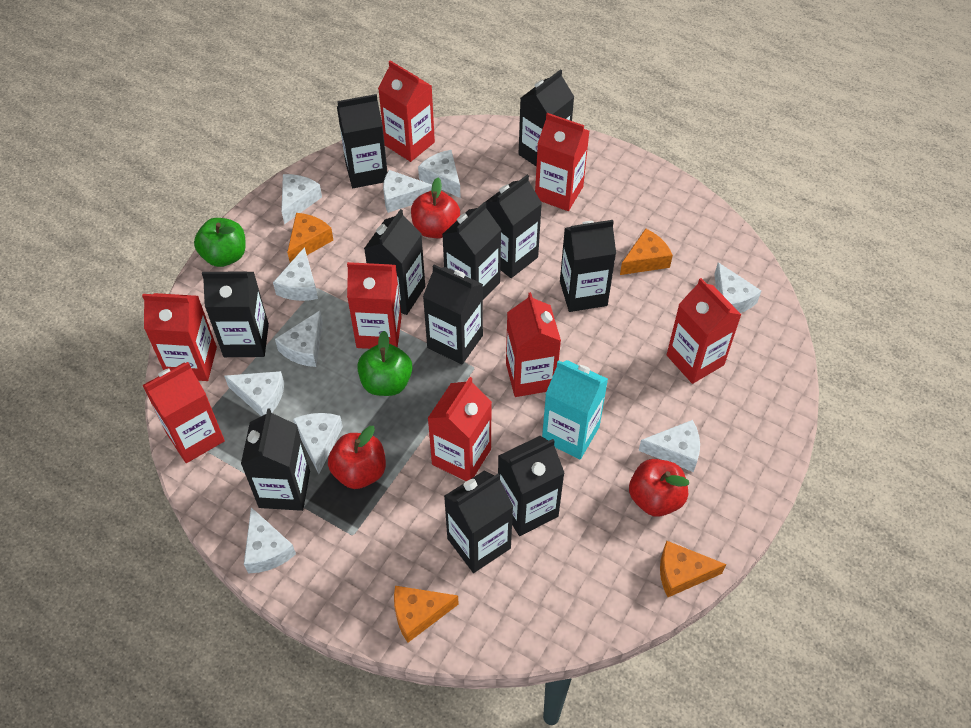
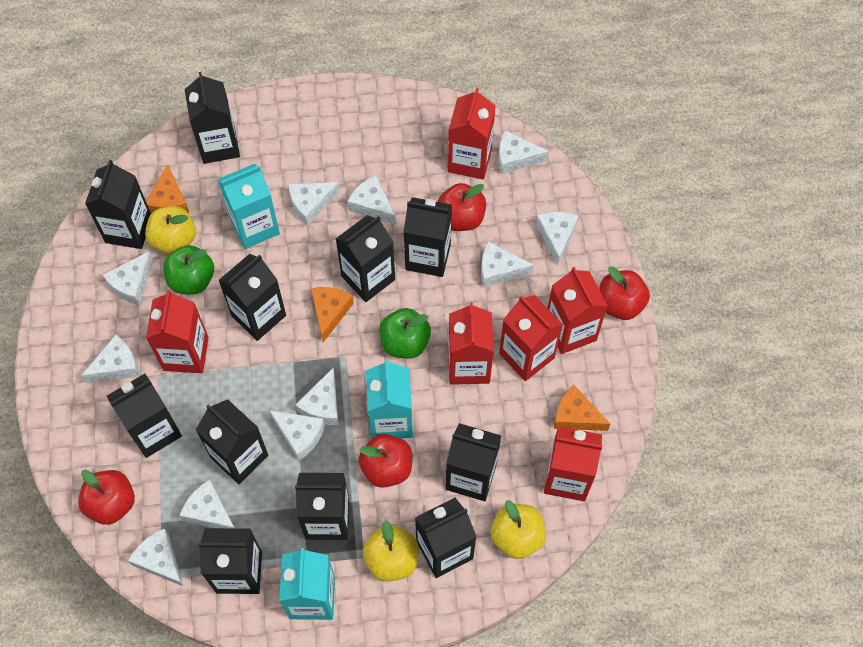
orange cheese: [287,213,333,263] [394,586,459,642] [620,229,673,275] [660,541,726,597] = 4 -> [146,164,189,213] [311,287,354,342] [554,385,610,431] = 3
red apple: [328,426,386,489] [411,178,460,238] [629,459,689,517] = 3 -> [78,470,135,525] [359,434,413,488] [437,183,486,231] [599,267,650,320] = 4
red carton: [142,293,217,381] [142,362,225,463] [347,262,402,349] [378,60,435,162] [427,377,492,481] [506,292,561,397] [535,113,589,211] [667,278,742,384] = 8 -> [146,290,209,373] [448,88,496,179] [448,302,494,385] [499,295,563,381] [544,426,602,501] [548,267,608,354] = 6
turquoise carton: [542,360,608,459] = 1 -> [218,164,280,249] [279,548,335,620] [366,359,413,438] = 3
white cheese: [224,371,284,416] [244,507,296,574] [273,247,318,301] [275,311,323,367] [281,174,322,224] [293,413,343,474] [383,170,432,213] [418,150,460,198] [638,420,700,472] [714,262,761,313] = 10 -> [81,335,140,383] [103,251,154,305] [128,529,184,587] [180,480,234,528] [269,410,325,461] [289,182,340,225] [295,368,338,425] [347,175,396,225] [481,242,534,287] [498,130,549,174] [536,212,579,266] = 11
yellow apple: none = 0 -> [145,206,196,254] [363,520,418,582] [491,500,546,559] = 3

